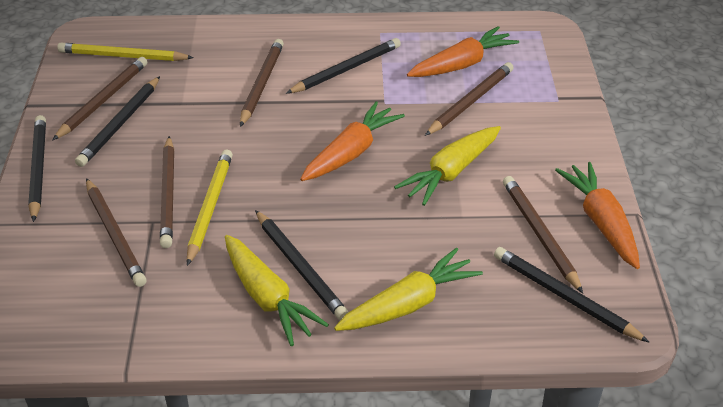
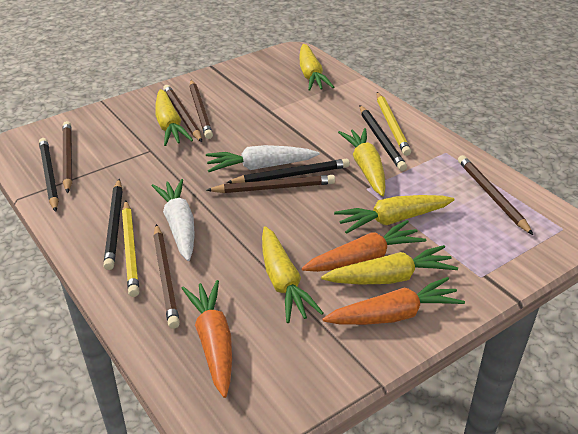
black pencil: [28,115,46,222] [75,76,160,167] [255,210,349,320] [286,38,401,94] [494,247,649,342] = 5 -> [39,138,59,212] [103,179,123,270] [226,158,350,183] [359,105,407,171] = 4
white carrot: none = 0 -> [152,179,195,261] [206,145,319,172] = 2
yellow carrot: [225,235,329,346] [334,248,483,331] [394,126,501,206] = 3 -> [155,89,193,146] [262,226,324,323] [299,44,334,91] [321,245,458,284] [334,195,454,234] [338,128,386,196] = 6

